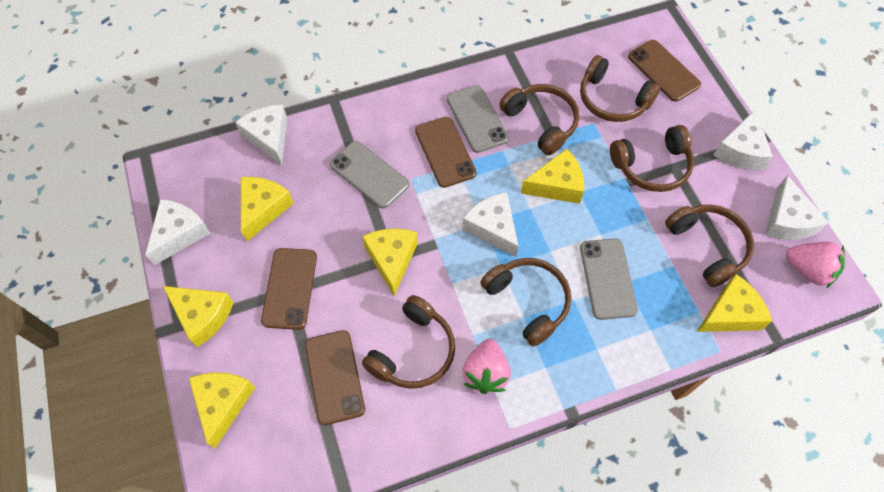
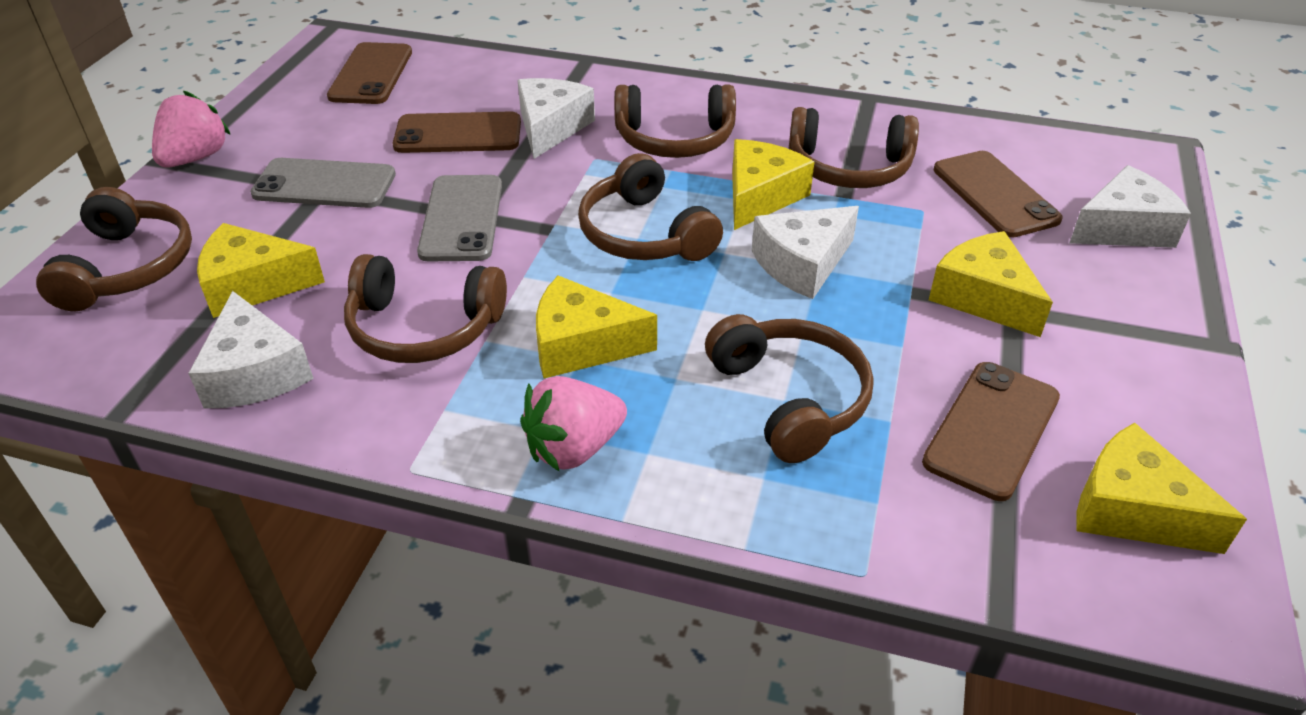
grey phone: [330,141,409,208] [447,85,509,153] [580,238,638,320] = 3 -> [250,158,396,208] [417,175,502,261] = 2
white cheese: [145,199,211,265] [235,105,287,165] [462,192,519,257] [714,109,773,170] [765,175,829,240] = 5 -> [188,291,314,409] [518,78,595,159] [752,206,859,299] [1069,165,1191,248] = 4
yellow cheese: [163,286,234,347] [189,372,255,448] [241,177,294,241] [362,228,418,296] [521,149,584,204] [697,274,772,332] = 6 -> [197,223,325,318] [536,276,657,378] [732,139,814,230] [929,231,1053,337] [1076,423,1247,554] = 5

